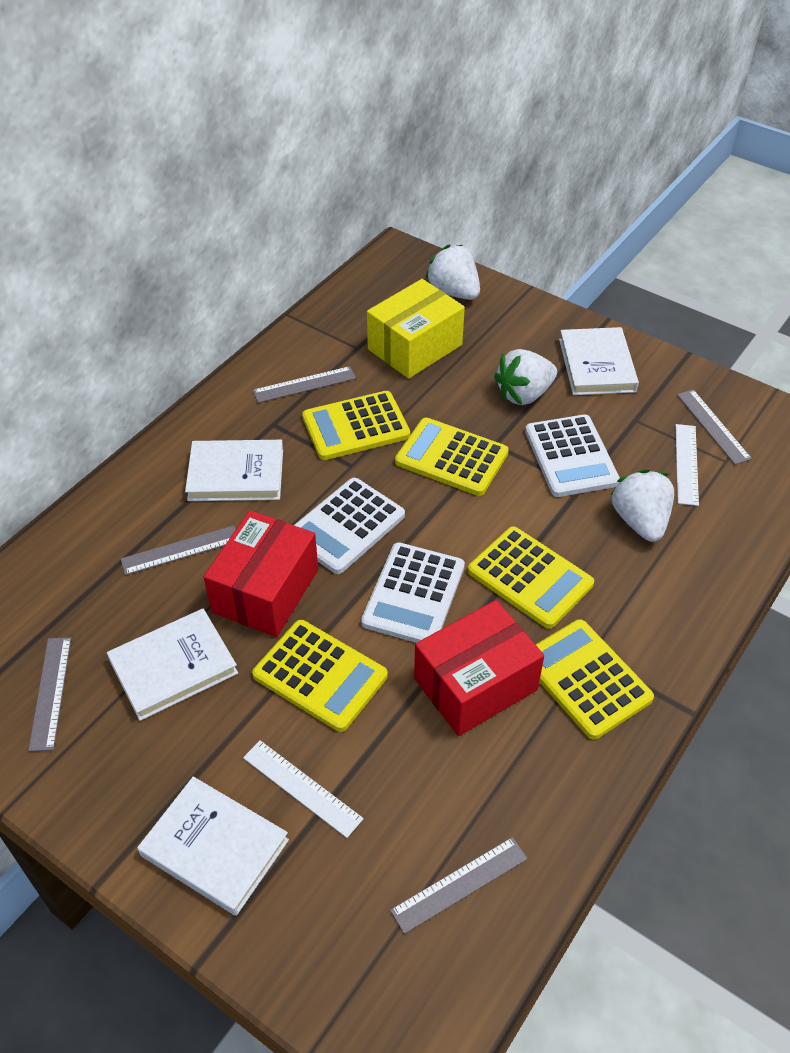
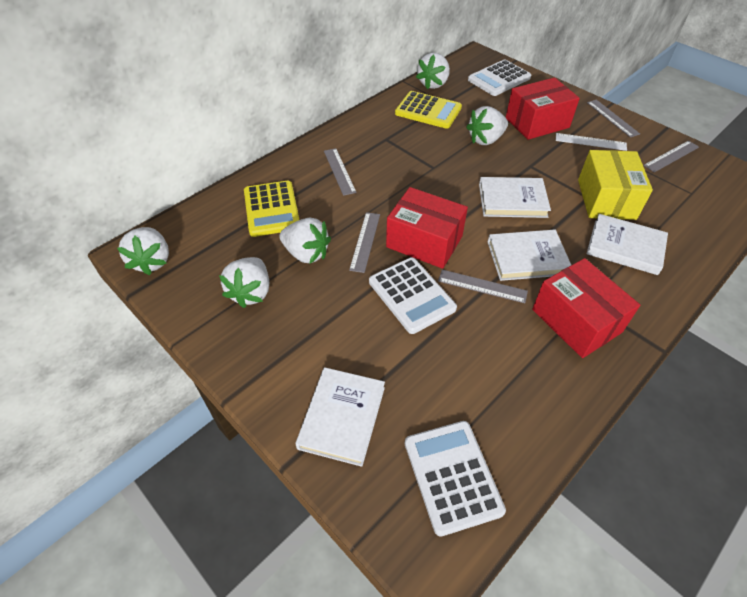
red box: [204,510,318,637] [414,600,544,736] = 2 -> [386,187,468,269] [506,77,580,140] [532,258,640,358] = 3
white ruler: [243,740,364,838] [676,424,699,506] = 2 -> [556,133,627,151] = 1
white strawberry: [425,244,480,300] [494,349,557,405] [610,469,674,542] = 3 -> [117,227,169,275] [219,257,269,308] [279,218,331,264] [416,53,450,90] [466,106,508,145] = 5
yellow calculator: [252,620,388,732] [302,391,410,460] [395,418,509,496] [468,527,594,629] [536,619,654,740] = 5 -> [244,181,299,237] [395,91,462,129] = 2

